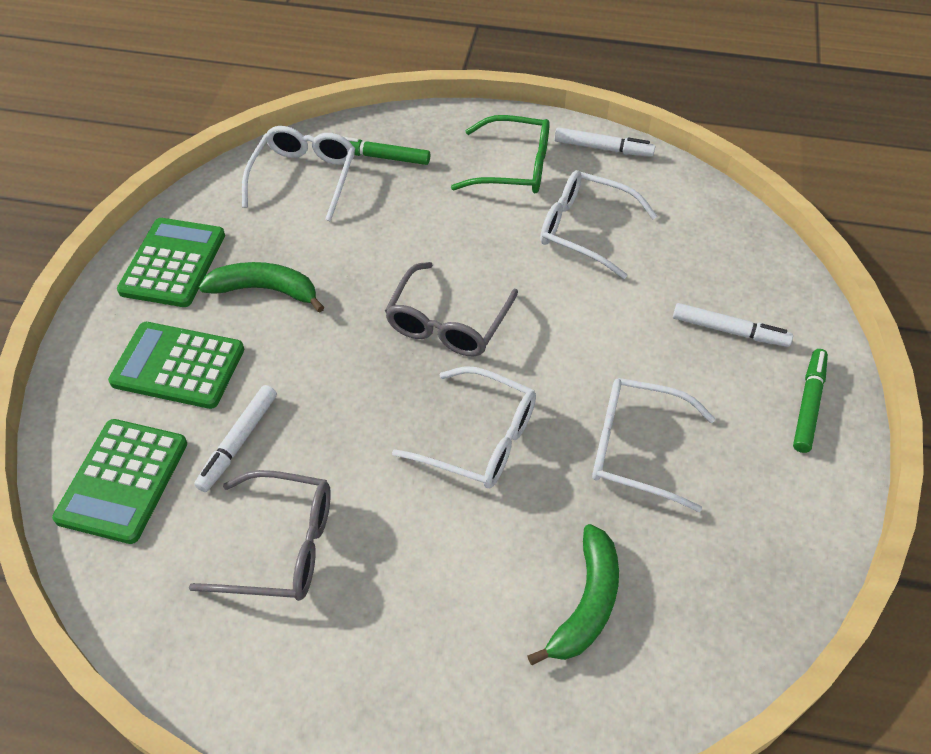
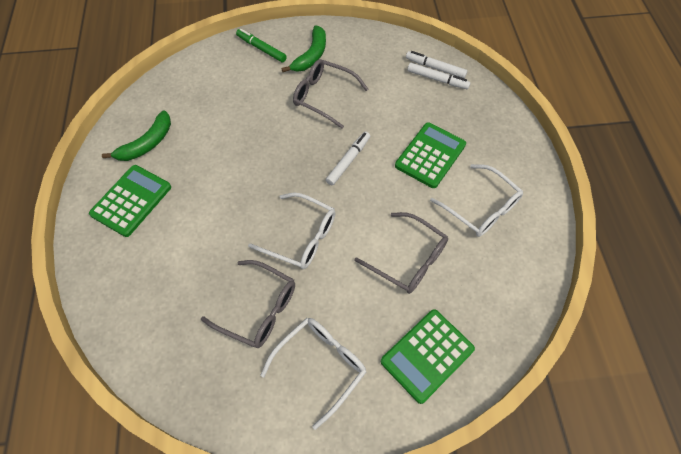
green glasses: [451,115,550,193] = 1 -> none = 0
green marker: [344,137,430,165] [793,349,828,453] = 2 -> [236,29,287,62] = 1
grey glasses: [188,470,331,601] [385,262,518,356] = 2 -> [201,260,295,348] [293,59,368,128] [354,212,448,294] = 3
white glasses: [242,126,355,221] [392,366,536,488] [540,170,657,279] [592,378,716,512] = 4 -> [248,193,335,269] [260,318,366,430] [430,164,523,237] = 3

